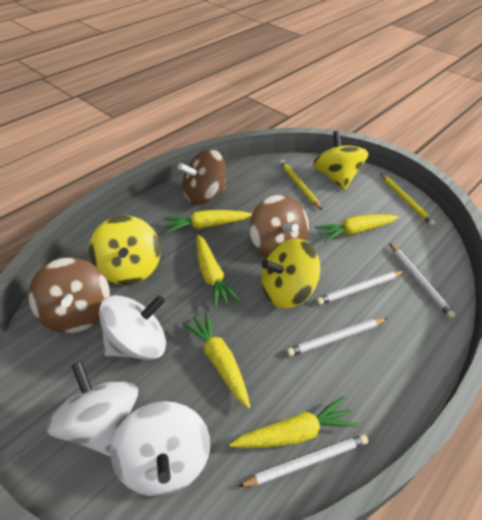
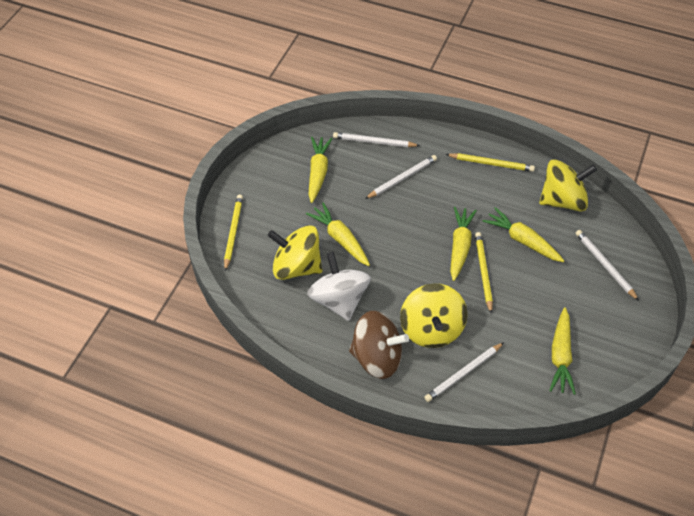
brown spinning top: [28,258,110,333] [178,149,226,205] [249,195,309,257] = 3 -> [349,311,409,379] = 1
white spinning top: [46,361,138,456] [99,295,166,360] [110,401,210,496] = 3 -> [307,252,371,321] = 1
yellow pencil: [279,160,322,210] [380,173,436,226] = 2 -> [224,194,243,271] [446,153,535,172] [475,232,493,314] = 3

